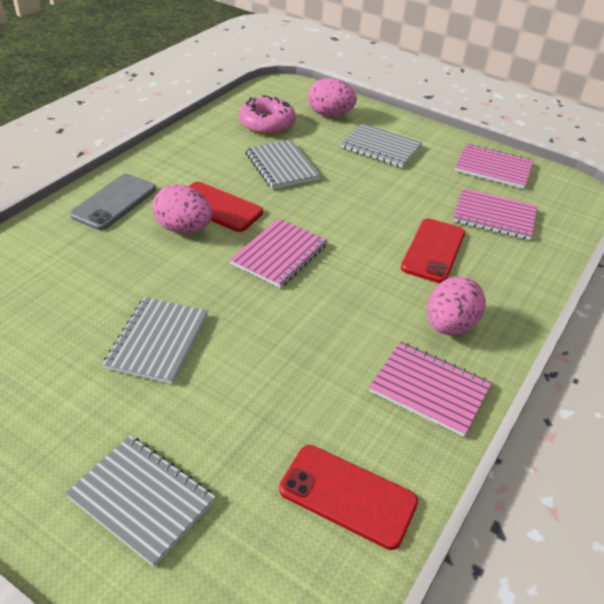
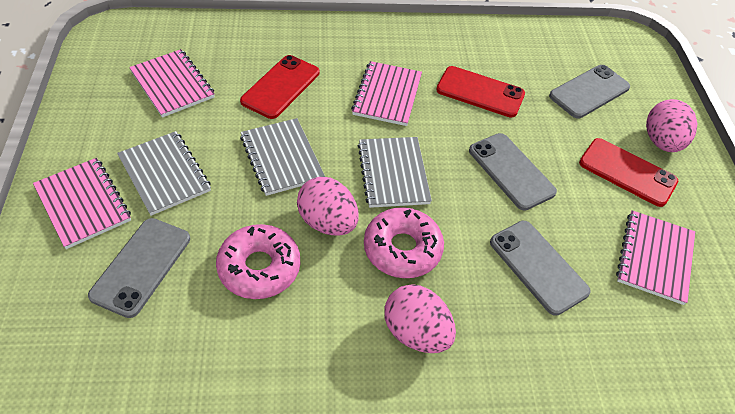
grey notebook: [65,435,215,567] [103,297,208,384] [245,140,321,189] [341,123,422,168] = 4 -> [117,131,211,216] [240,118,325,196] [358,137,432,208] = 3
grey phone: [70,174,156,230] = 1 -> [88,218,190,318] [469,133,557,211] [490,221,591,316] [549,65,630,118] = 4
pink donut: [239,95,296,134] = 1 -> [216,224,300,299] [364,207,444,278] = 2

